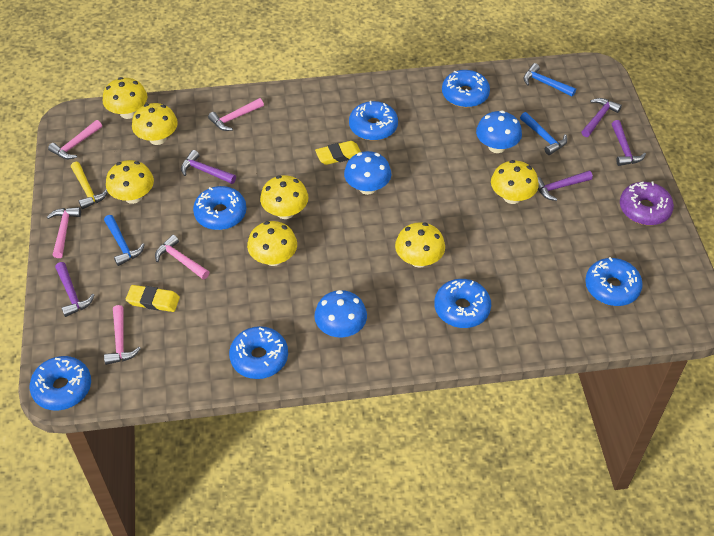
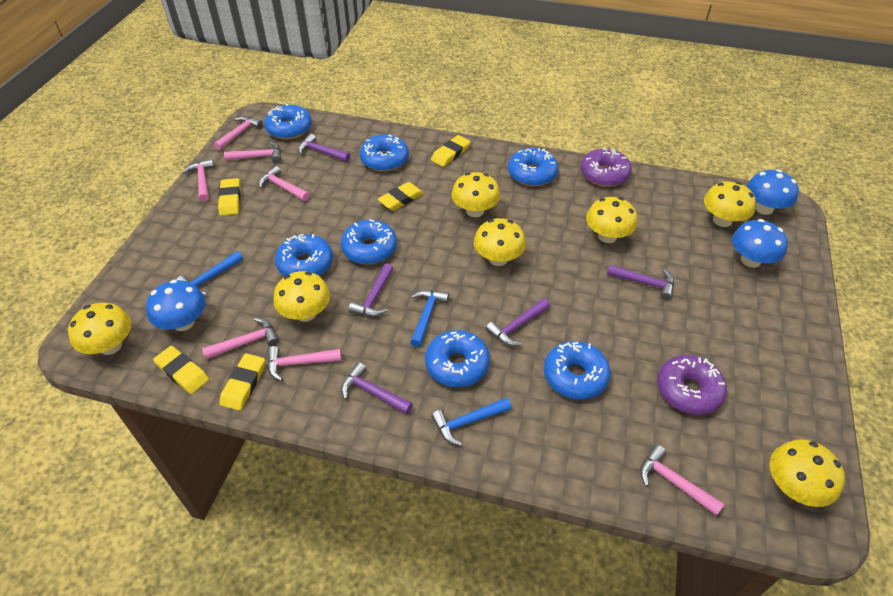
pink hammer: [47,207,81,258] [48,120,102,159] [104,305,141,365] [155,235,209,280] [208,98,264,131] = 5 -> [183,159,215,202] [202,318,279,360] [214,116,263,150] [224,141,281,163] [258,166,310,201] [267,346,341,381] [640,445,724,516] = 7
purple donut: [620,181,674,225] = 1 -> [580,148,632,187] [657,355,727,415] = 2
yellow eraser: [126,285,180,312] [315,141,361,165] = 2 -> [153,346,209,394] [218,178,241,216] [220,354,265,411] [378,182,424,211] [431,135,471,167] = 5
yellow hammer: [71,162,108,209] = 1 -> none = 0

